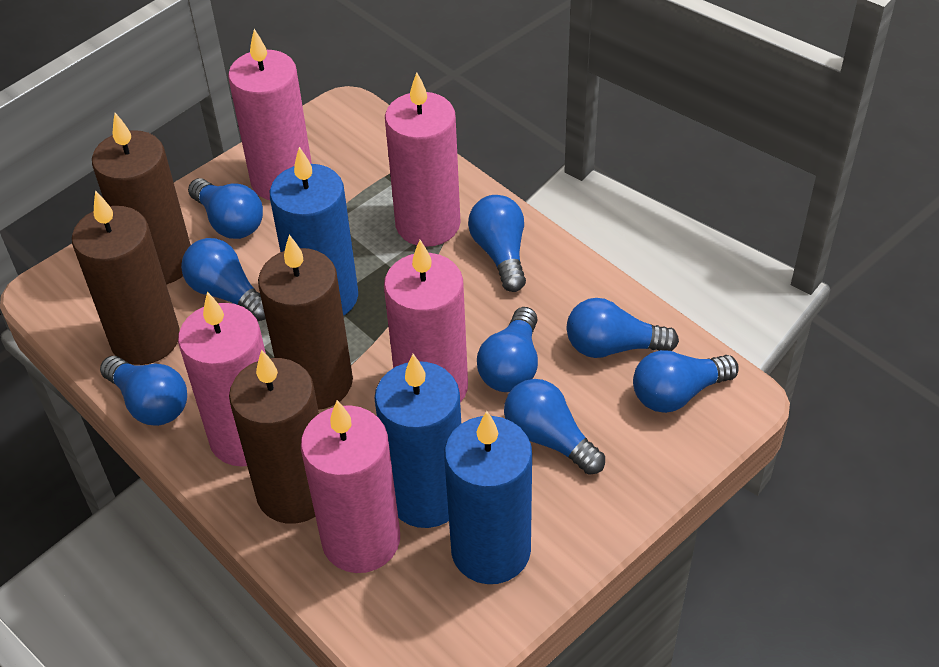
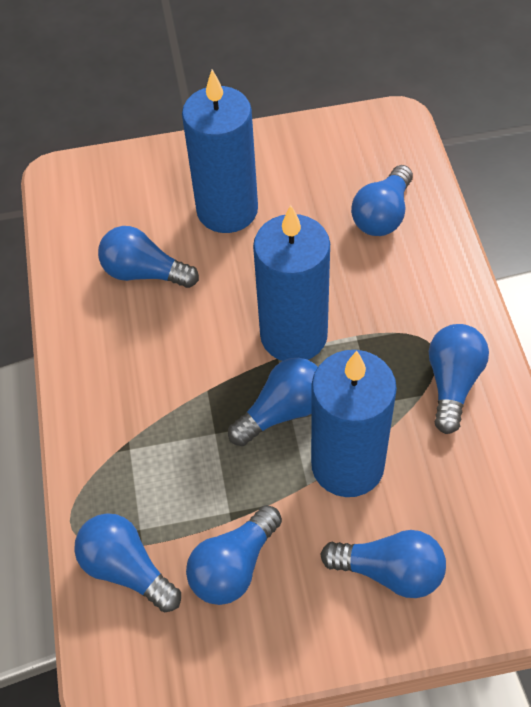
blue light bulb: [100,356,187,426] [181,238,266,321] [188,178,263,239] [468,195,526,292] [477,307,538,392] [504,379,605,475] [567,298,679,358] [633,350,739,413] = 8 -> [74,513,181,612] [98,226,199,288] [186,505,282,605] [228,358,318,446] [320,530,446,598] [351,165,413,236] [429,324,489,434] = 7
brown candle: [72,190,180,365] [92,113,191,285] [229,350,319,524] [258,235,353,410] = 4 -> none = 0
pink candle: [178,292,266,467] [228,29,312,200] [301,400,400,573] [384,240,468,402] [385,72,461,247] = 5 -> none = 0

